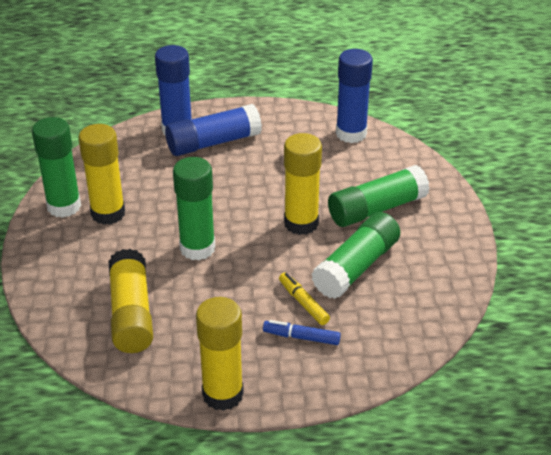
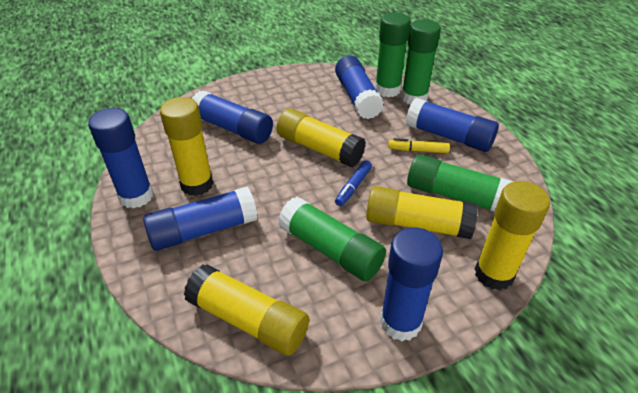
blue glue stick: [155,45,192,135] [165,104,262,156] [336,49,373,143] = 3 -> [88,108,153,209] [143,187,258,251] [192,90,273,144] [335,55,384,119] [380,227,443,341] [406,98,499,152] = 6
yellow glue stick: [79,124,125,225] [109,249,153,353] [196,297,244,411] [284,133,322,235] = 4 -> [160,97,213,196] [184,264,309,356] [276,109,366,167] [366,186,478,239] [475,181,550,290] = 5

